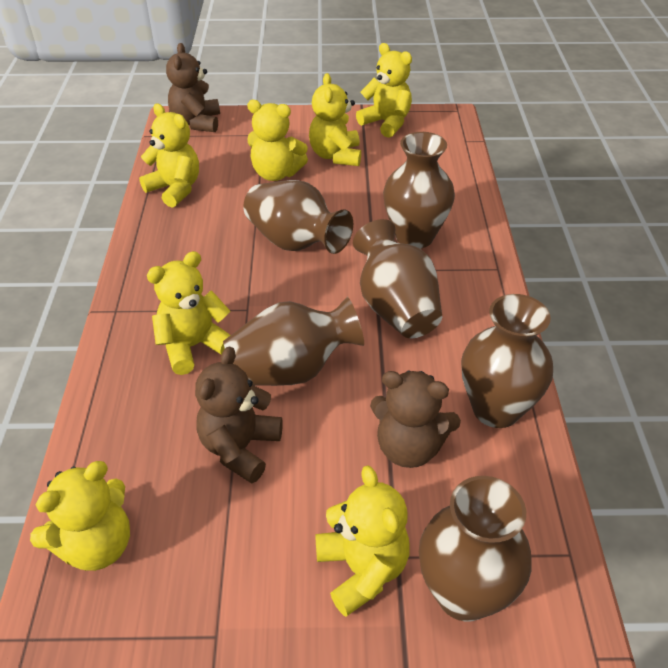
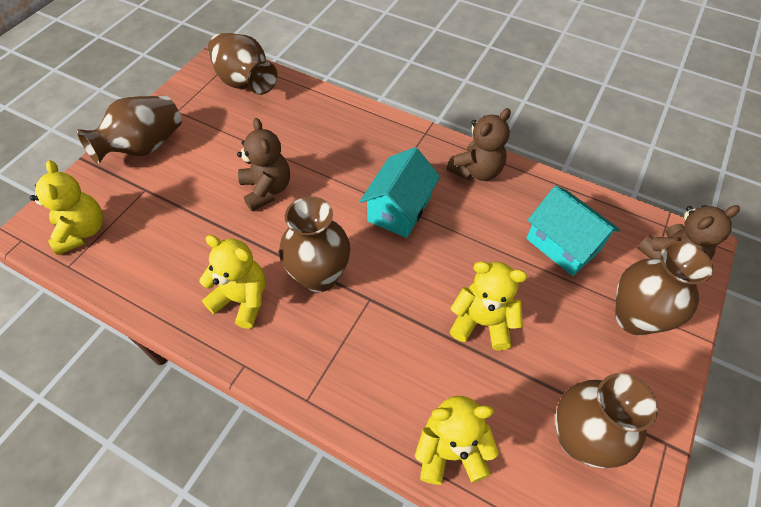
brown vase: [223,297,364,386] [243,180,353,254] [353,219,442,338] [383,132,455,248] [419,476,532,622] [461,294,553,428] = 6 -> [77,96,182,164] [208,33,278,95] [279,196,351,292] [555,373,658,468] [615,241,713,335] = 5
turquoise house: none = 0 -> [360,147,440,238] [526,186,620,276] = 2
yellow teddy bear: [30,461,130,571] [139,104,199,208] [147,251,230,375] [247,100,308,181] [309,73,361,166] [315,466,410,617] [356,43,412,138] = 7 -> [30,160,103,255] [199,235,266,329] [415,396,499,485] [450,261,527,350] = 4

